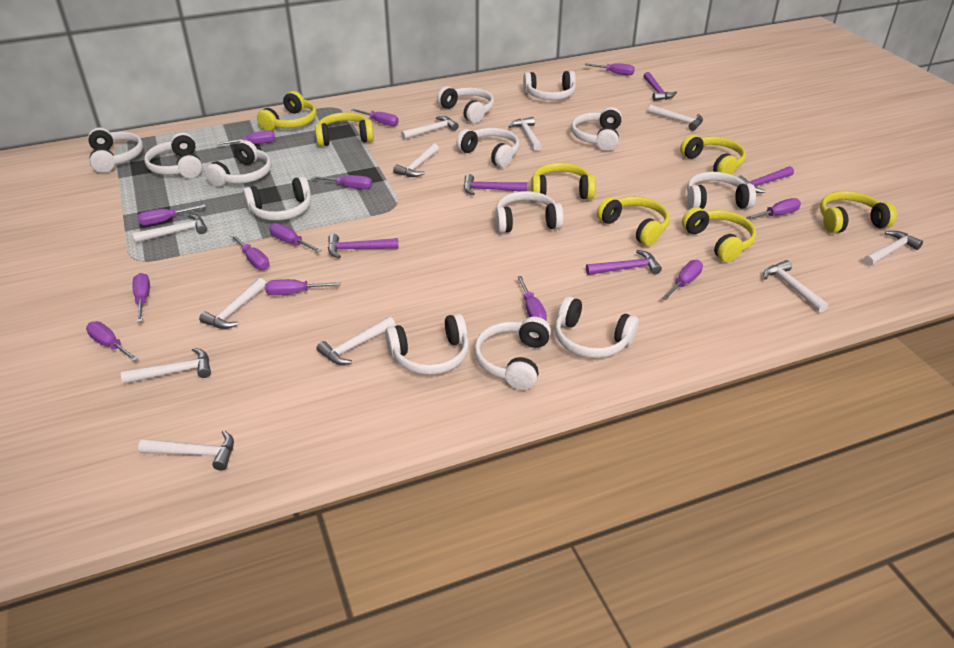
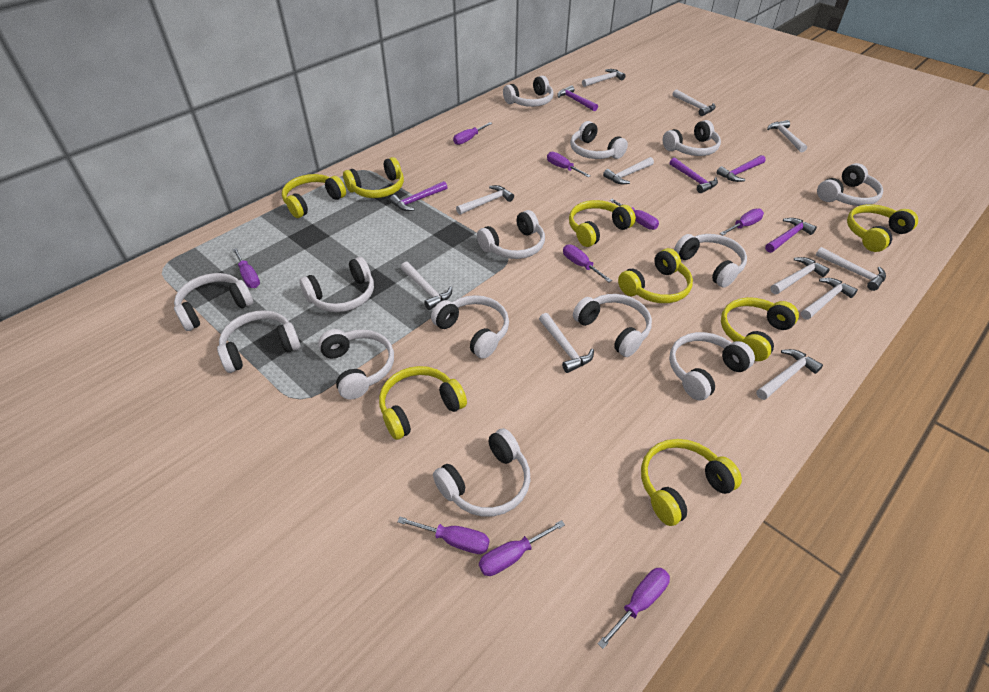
purple screwdriver: [86,321,138,361] [133,273,150,322] [137,205,206,225] [216,130,275,145] [230,234,269,270] [265,279,340,295] [269,223,322,253] [311,175,372,189] [351,108,399,126] [517,276,547,321] [585,63,635,75] [662,260,703,300] [746,198,801,220] = 13 -> [232,248,260,288] [397,517,490,554] [453,122,492,145] [479,520,565,576] [547,152,591,177] [563,244,612,282] [598,568,670,649] [610,199,659,230] [720,209,764,235] = 9
white headphones: [88,128,143,173] [144,133,202,178] [205,140,271,187] [243,176,311,221] [385,313,469,375] [437,86,494,123] [456,128,519,168] [474,317,551,390] [495,191,564,233] [523,71,576,100] [555,296,639,358] [571,107,622,151] [687,172,756,209] = 13 -> [174,273,253,331] [217,310,300,373] [299,257,374,312] [318,329,394,400] [431,295,509,359] [433,428,530,516] [477,210,545,259] [503,76,553,107] [570,121,628,159] [573,294,652,357] [663,120,721,156] [669,332,755,401] [674,234,747,288] [817,163,883,206] = 14
yellow headphones: [257,91,317,131] [315,112,374,147] [531,163,596,200] [597,196,669,246] [680,135,746,175] [682,207,756,262] [820,191,897,233] = 7 -> [282,174,346,218] [343,157,404,198] [379,366,467,440] [569,200,636,247] [618,248,693,303] [641,439,742,526] [721,297,799,361] [847,204,918,252] = 8

